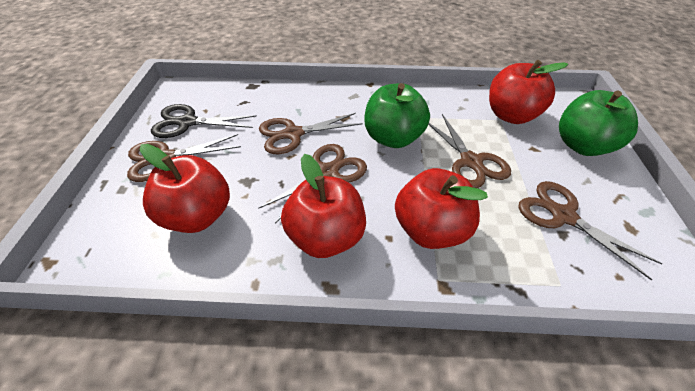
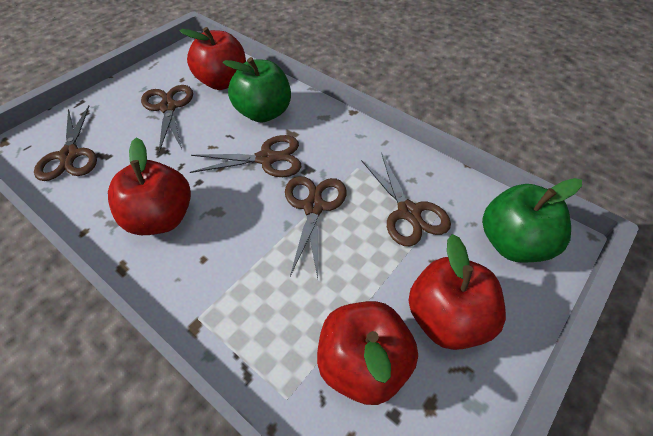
black scissors: [151,104,257,138] = 1 -> none = 0

